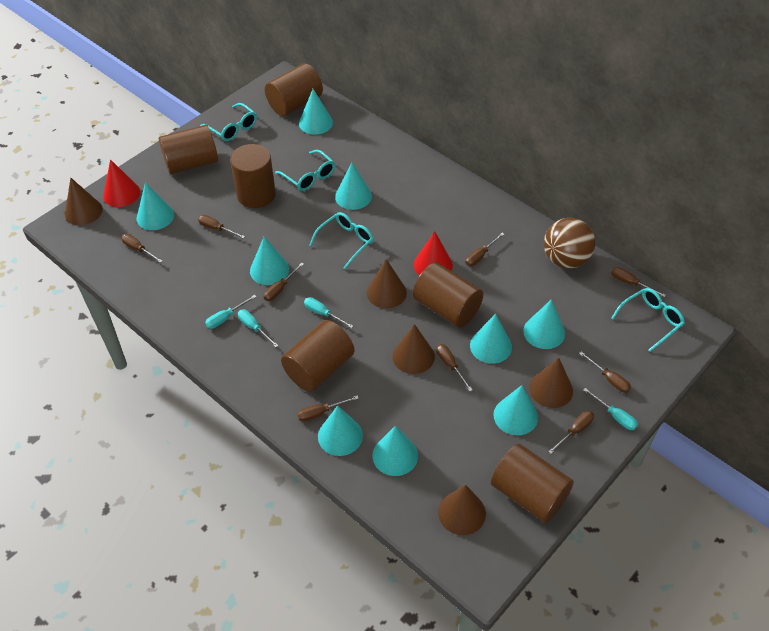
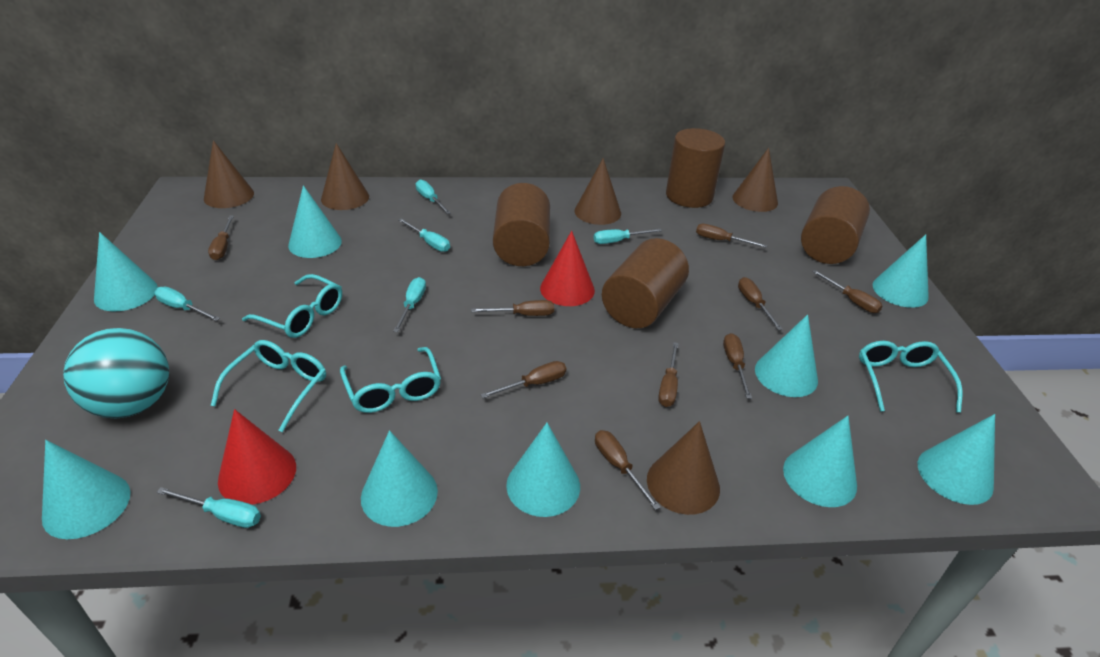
brown ball: [544,218,595,269] = 1 -> none = 0
brown cylinder: [159,125,218,174] [230,144,276,208] [265,63,323,116] [281,320,355,392] [413,262,484,328] [491,444,574,523] = 6 -> [493,183,550,266] [602,238,689,328] [666,128,725,208] [801,186,870,264] = 4
turquoise ball: none = 0 -> [63,328,169,419] = 1
turquoise screwdriver: [205,295,256,329] [238,309,279,347] [304,297,353,328] [583,388,638,430] = 4 -> [155,287,220,321] [157,487,261,528] [393,277,426,332] [398,218,450,252] [416,179,451,214] [594,229,662,244] = 6

